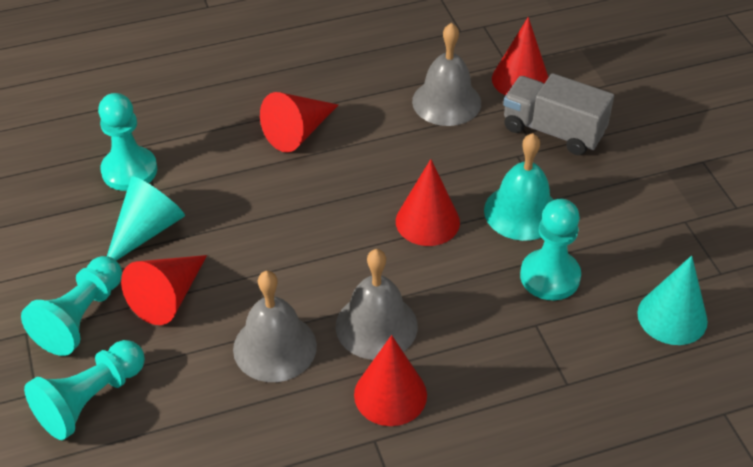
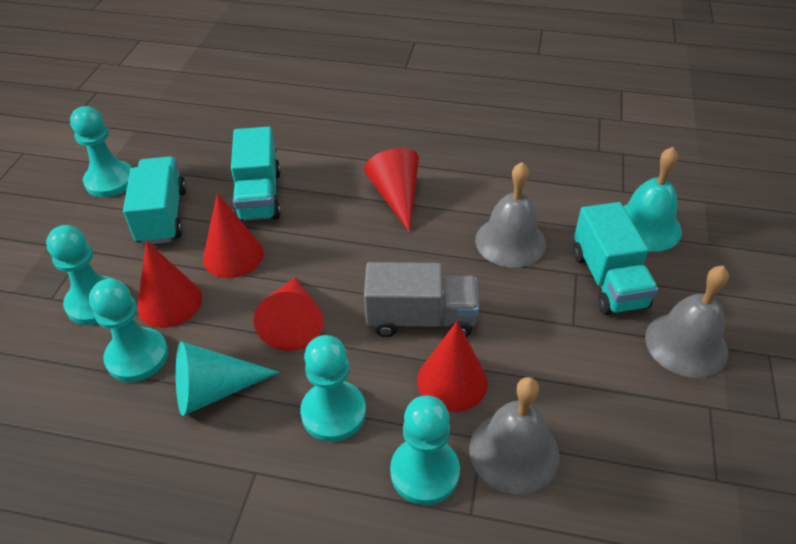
turquoise cone: [107,176,185,261] [637,256,708,345] = 2 -> [175,342,280,416] = 1
turquoise pawn: [21,256,122,356] [24,340,145,440] [98,93,157,191] [520,199,581,300] = 4 -> [46,225,113,325] [70,106,132,197] [89,279,168,382] [300,335,366,442] [390,395,460,505] = 5
turquoise truck: none = 0 -> [123,157,186,245] [231,127,281,221] [573,202,658,315] = 3

